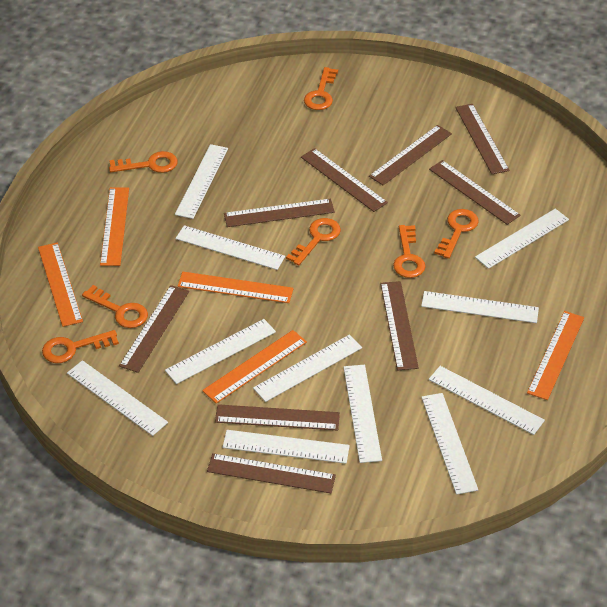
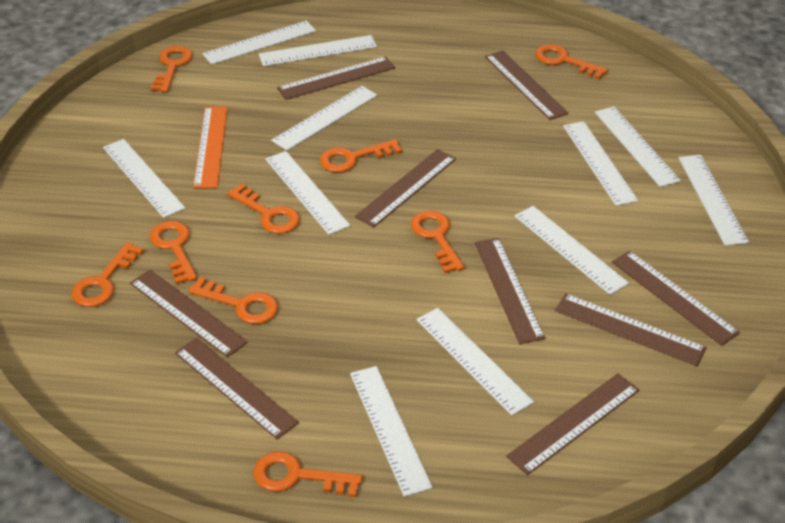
orange key: [42,330,119,363] [82,285,148,328] [109,151,178,173] [286,218,341,266] [304,67,338,110] [393,225,426,278] [434,209,479,259] = 7 -> [71,243,144,307] [150,46,193,92] [150,221,197,284] [188,277,278,324] [227,184,300,234] [253,451,362,497] [320,139,402,173] [411,211,465,273] [535,44,608,79] = 9
orange ruler: [38,242,83,327] [100,187,129,266] [177,272,294,303] [202,330,307,404] [527,311,584,400] = 5 -> [193,106,228,188] = 1

